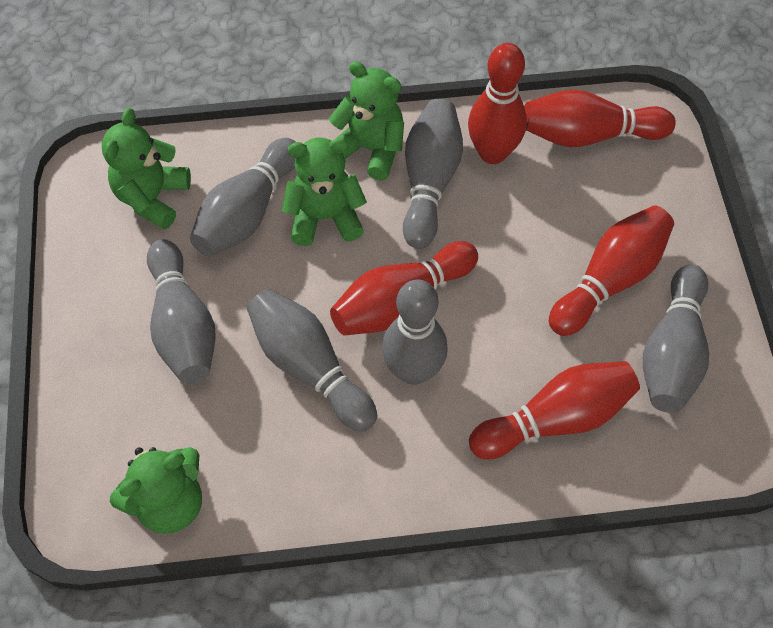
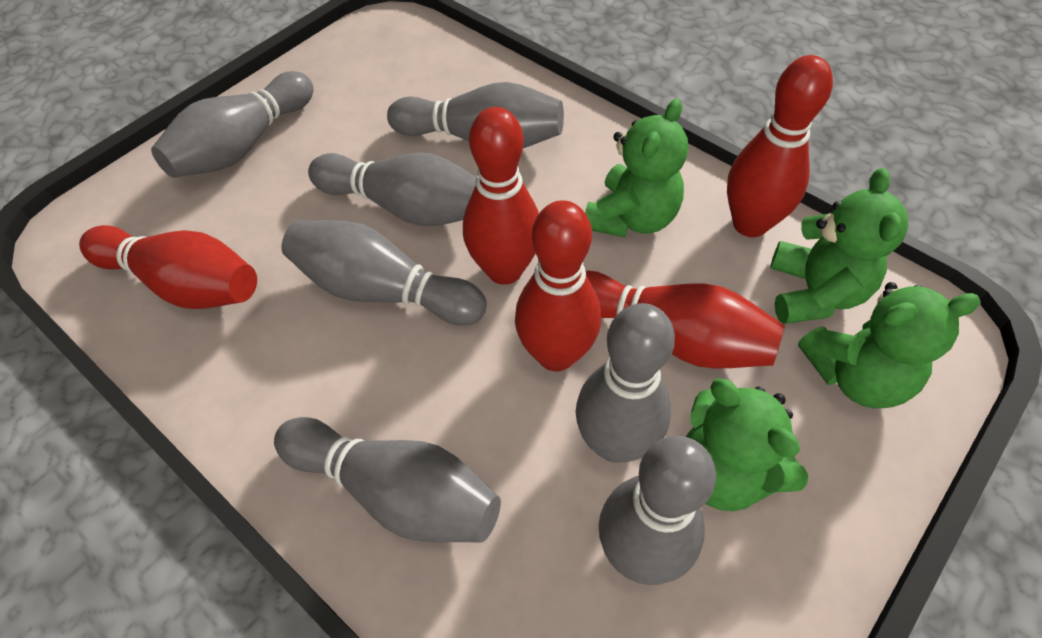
grey bowling pin: [147,239,216,384] [190,138,296,257] [247,289,377,432] [382,280,448,385] [403,99,463,249] [643,264,709,413] = 6 -> [151,71,313,178] [274,417,501,543] [281,220,487,326] [308,153,476,226] [387,82,564,148] [576,303,675,463] [599,436,716,585] = 7

